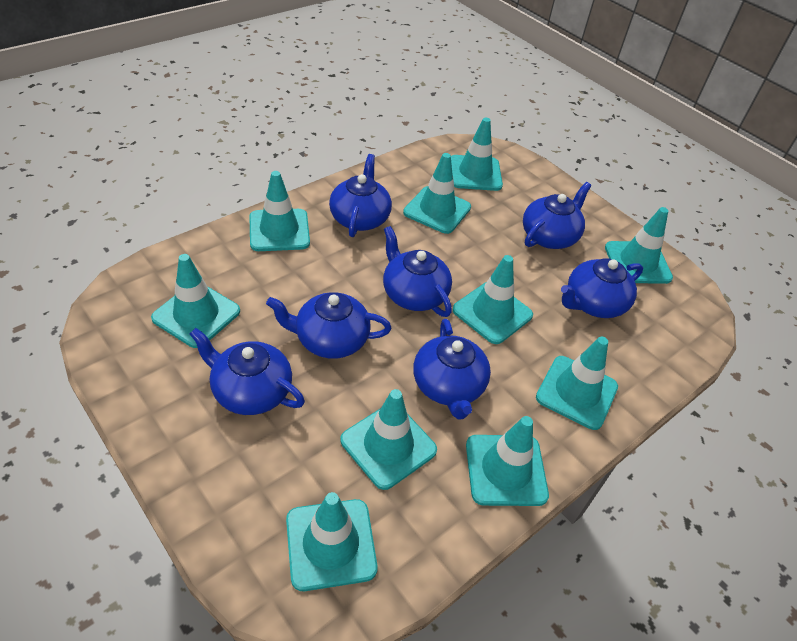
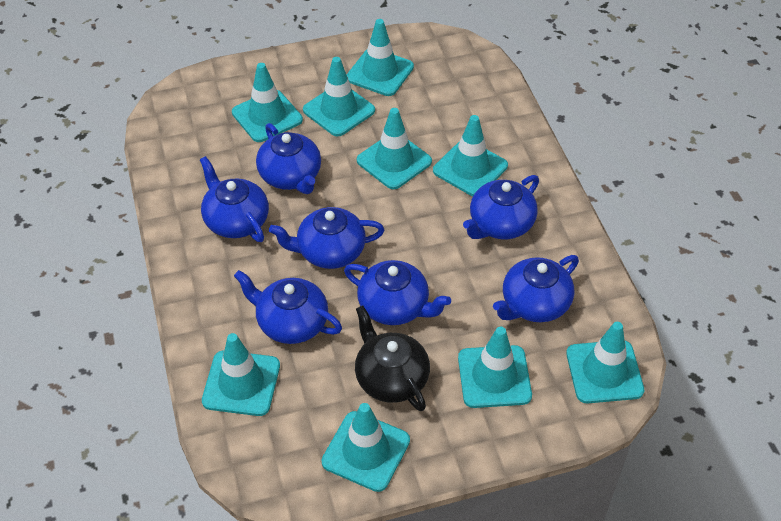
black teapot: none = 0 -> [355,306,430,411] = 1
turquoise traffic cone: [151,254,240,348] [250,171,310,251] [286,492,377,591] [340,389,437,490] [403,153,471,234] [451,118,503,191] [453,255,533,344] [466,416,549,506] [536,337,618,430] [605,207,673,284] = 10 -> [202,333,280,416] [232,63,303,142] [303,57,375,136] [322,403,410,492] [347,19,414,96] [357,108,432,189] [433,115,508,196] [458,327,532,408] [566,322,644,403] = 9

